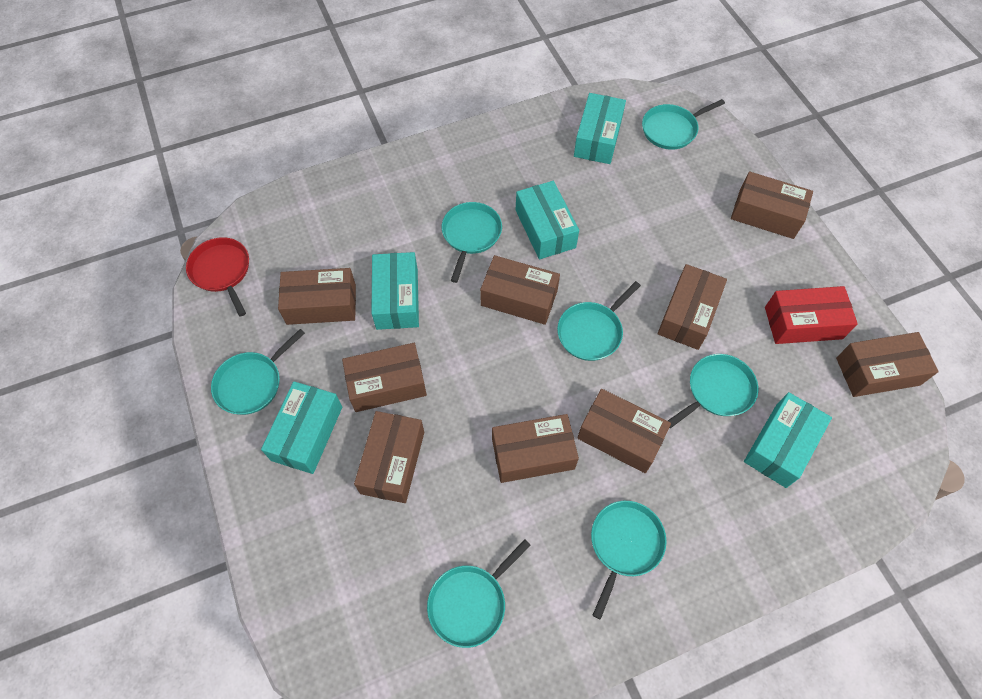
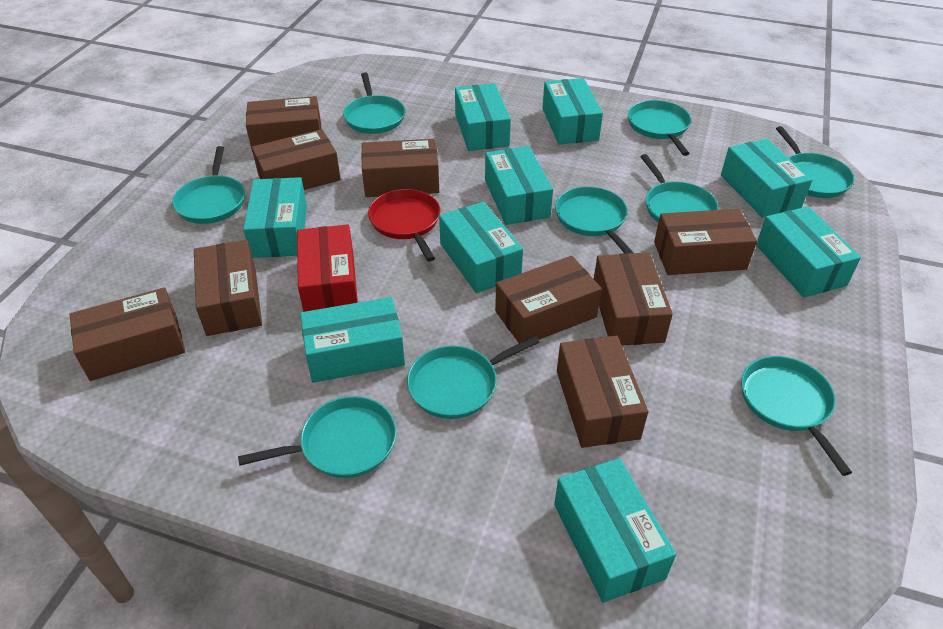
turquoise box: [261,381,342,474] [371,252,419,330] [516,181,579,259] [574,93,626,164] [744,392,832,488] = 5 -> [243,177,307,258] [300,297,405,383] [439,202,523,293] [455,83,511,151] [485,146,553,225] [542,78,603,145] [554,458,676,603] [721,139,812,218] [756,206,861,298] = 9
turquoise pan: [211,329,305,415] [427,539,531,648] [442,202,502,283] [557,281,641,361] [591,501,666,620] [642,99,725,150] [668,354,758,428] = 7 -> [172,146,245,224] [238,396,396,478] [343,72,405,134] [407,336,540,419] [555,186,634,254] [628,100,691,156] [640,154,718,222] [741,356,852,476] [776,126,854,198] = 9

